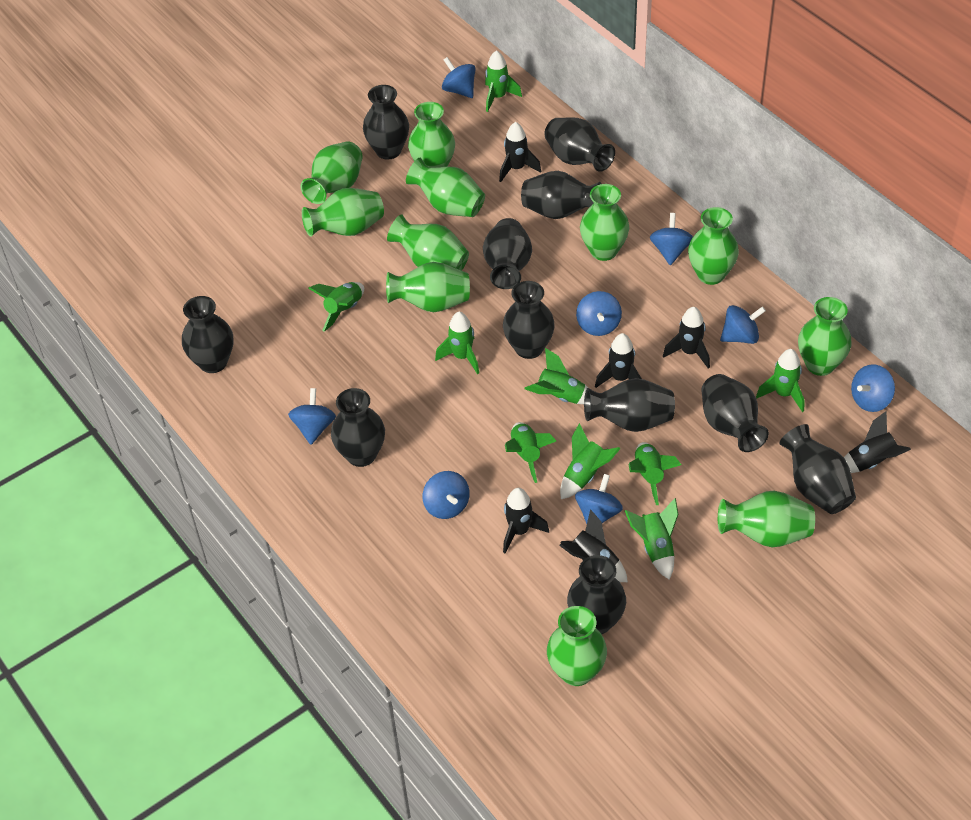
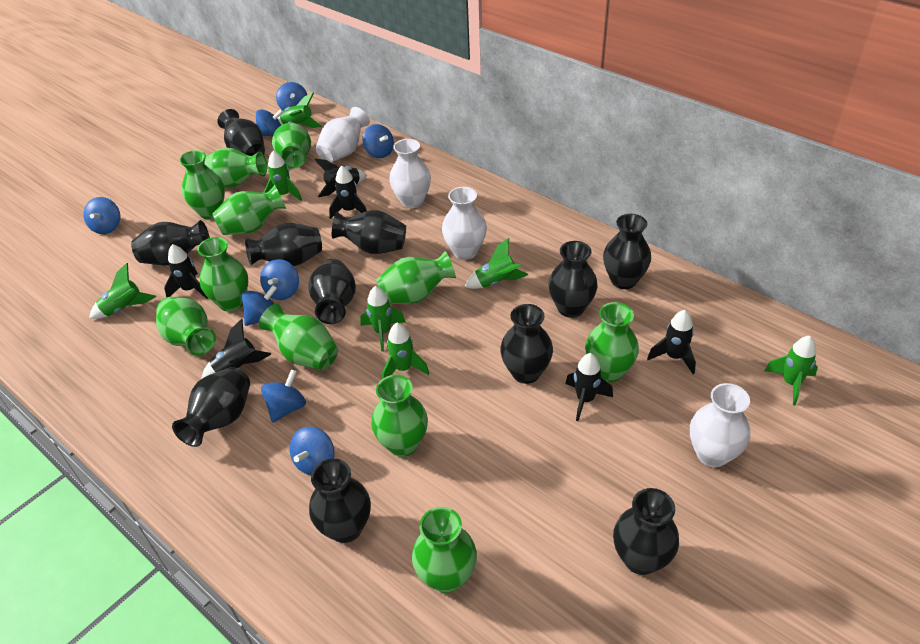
green rocket: [308,282,364,331] [435,312,479,374] [485,50,522,112] [505,422,556,483] [524,348,588,404] [560,423,621,499] [625,498,678,580] [629,442,681,505] [756,349,805,412] = 9 -> [90,263,156,319] [263,151,302,201] [277,93,322,128] [360,286,405,351] [382,323,429,379] [465,238,528,289] [764,336,818,406] = 7
white vase: none = 0 -> [316,107,370,162] [389,139,431,208] [442,187,487,260] [690,383,750,467] = 4

